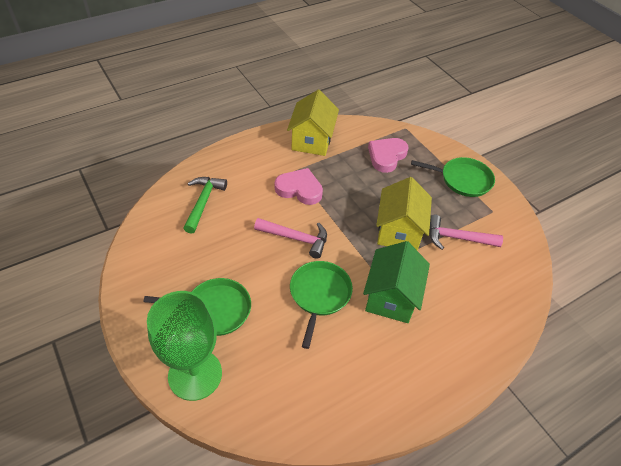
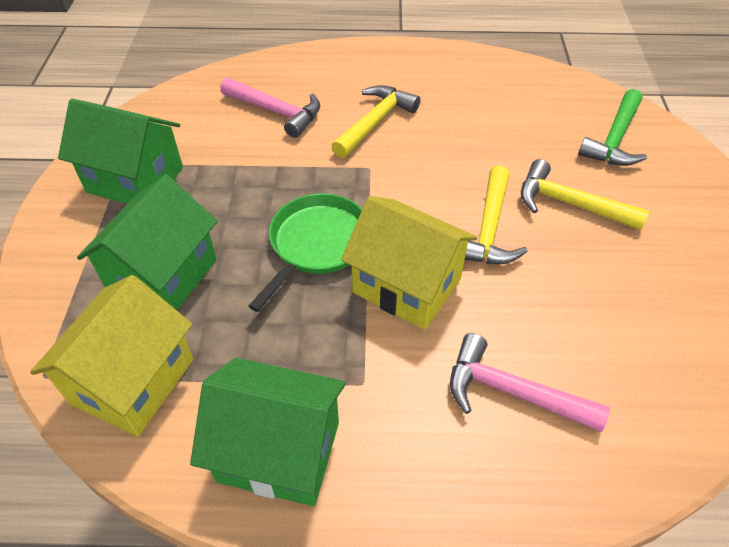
green goblet: [147,291,222,401] = 1 -> none = 0
green house: [363,241,430,323] = 1 -> [58,99,183,204] [77,174,217,310] [190,358,346,506] = 3
green pan: [143,278,251,336] [290,261,353,349] [411,157,495,197] = 3 -> [248,193,362,312] = 1
pink heart: [275,168,323,205] [368,138,408,173] = 2 -> none = 0
yellow hammer: none = 0 -> [331,85,420,158] [465,165,528,264] [521,159,649,230] = 3

